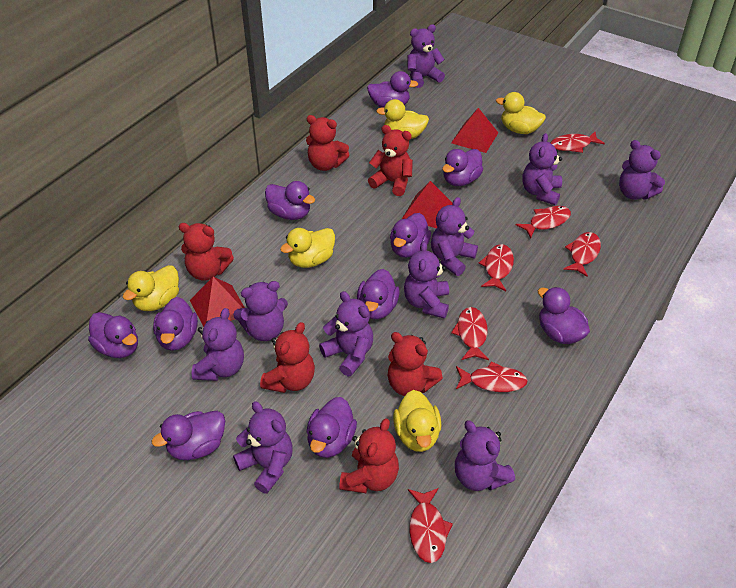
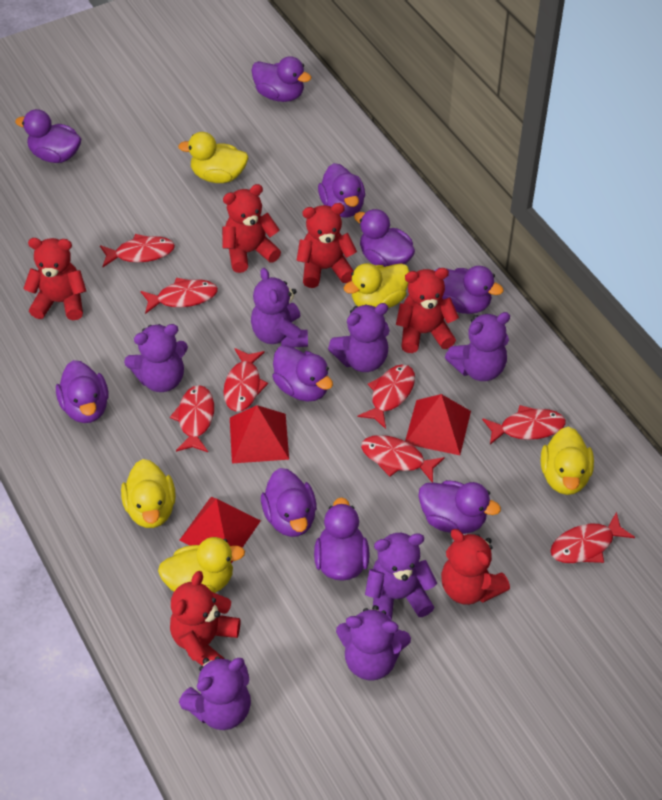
purple teddy bear: [192,308,244,381] [233,281,288,341] [233,401,293,494] [319,291,373,376] [404,241,449,319] [408,24,445,88] [431,197,478,276] [455,420,515,491] [523,133,562,205] [619,140,665,200] = 10 -> [124,324,188,392] [179,656,251,730] [251,268,308,348] [328,303,390,372] [336,605,411,680] [365,533,437,620] [445,312,510,381] = 7
red fish: [408,488,453,563] [451,307,489,360] [456,361,528,392] [479,244,514,291] [516,206,571,238] [551,132,605,153] [563,232,601,277] = 7 -> [100,234,175,267] [141,278,218,314] [170,385,214,452] [223,348,268,412] [358,364,415,429] [361,435,445,483] [482,405,566,445] [551,512,635,563] = 8

